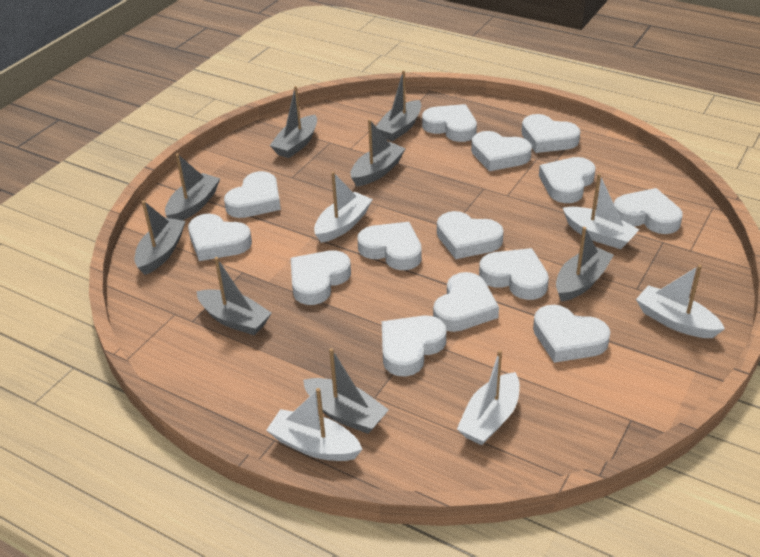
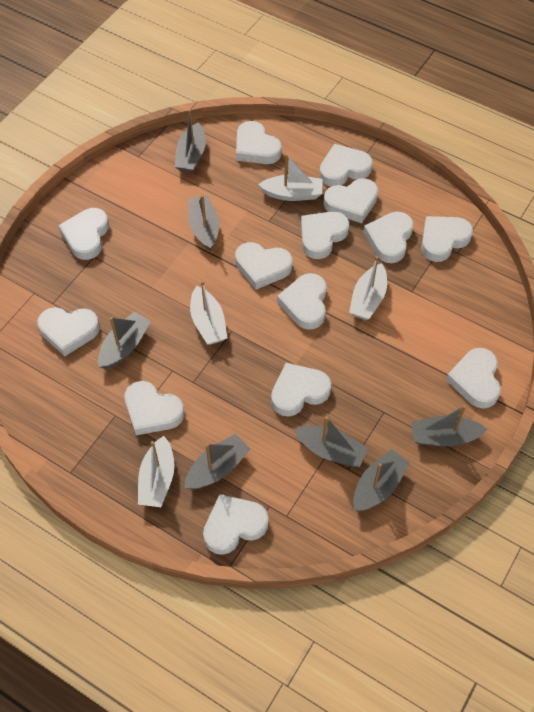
grey boat: [135,201,186,275] [165,153,220,221] [197,257,272,335] [270,86,317,158] [303,348,389,434] [351,119,406,186] [376,70,421,141] [556,227,614,302] = 8 -> [98,312,151,369] [175,109,206,173] [184,434,250,490] [188,195,219,251] [294,416,368,467] [353,449,410,511] [411,405,487,447] = 7
white boat: [266,388,362,461] [314,172,373,243] [457,350,520,445] [563,173,640,249] [636,265,725,338] = 5 -> [138,436,174,507] [190,280,228,345] [258,154,322,201] [349,256,387,320] = 4

